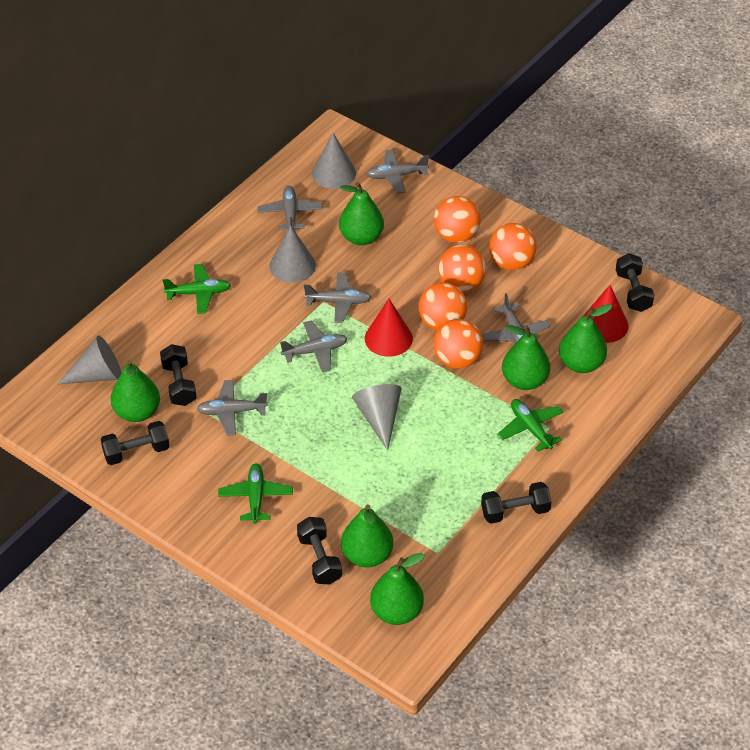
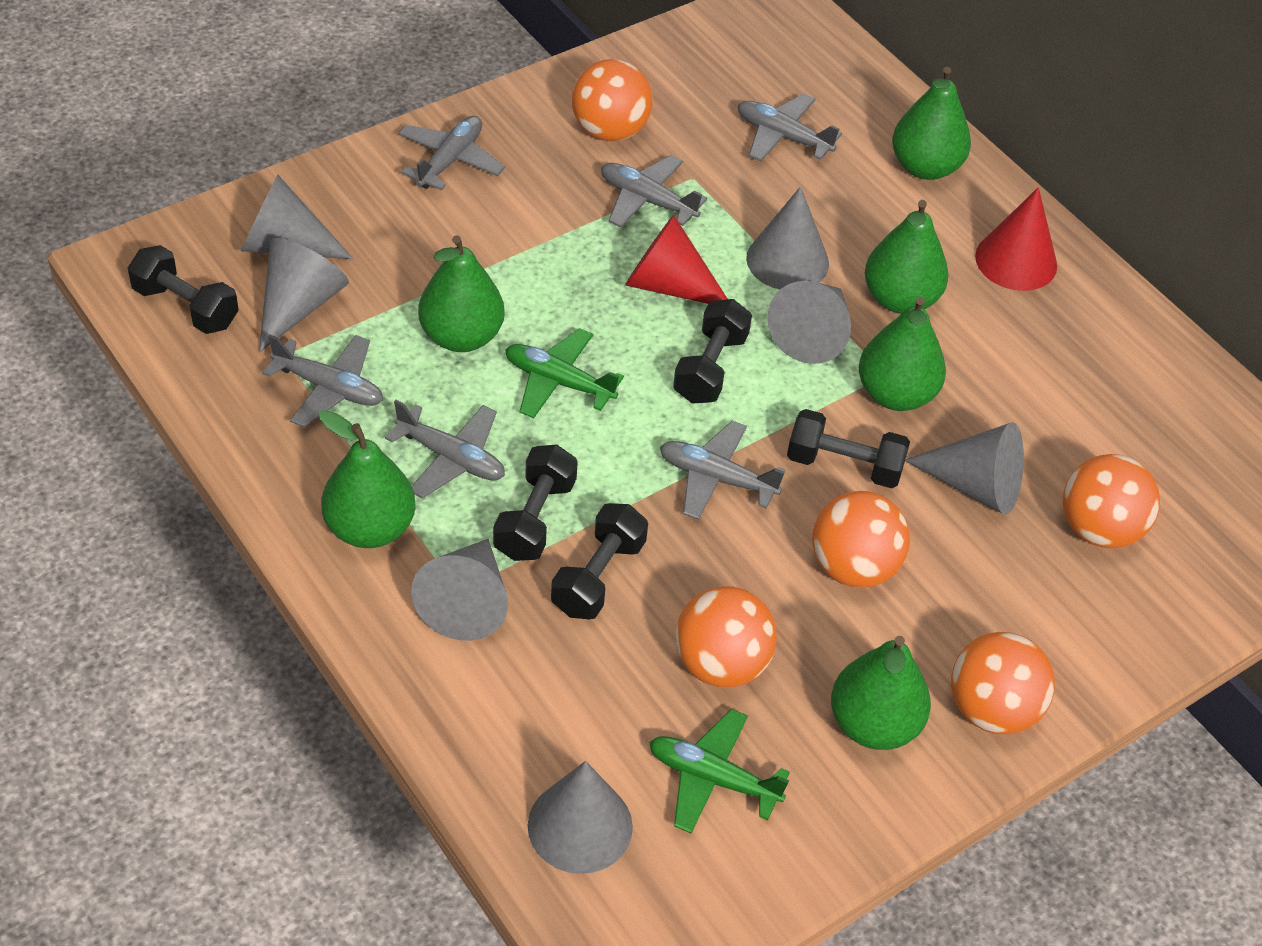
green plane: [163,264,231,314] [218,463,293,524] [498,399,563,451] = 3 -> [505,328,624,418] [649,709,790,833] = 2
grey cone: [57,335,122,385] [269,225,316,283] [312,133,356,189] [352,384,402,451] = 4 -> [241,175,353,259] [259,238,349,353] [411,539,508,641] [528,761,633,874] [746,186,829,290] [767,281,851,364] [905,422,1024,515] = 7

